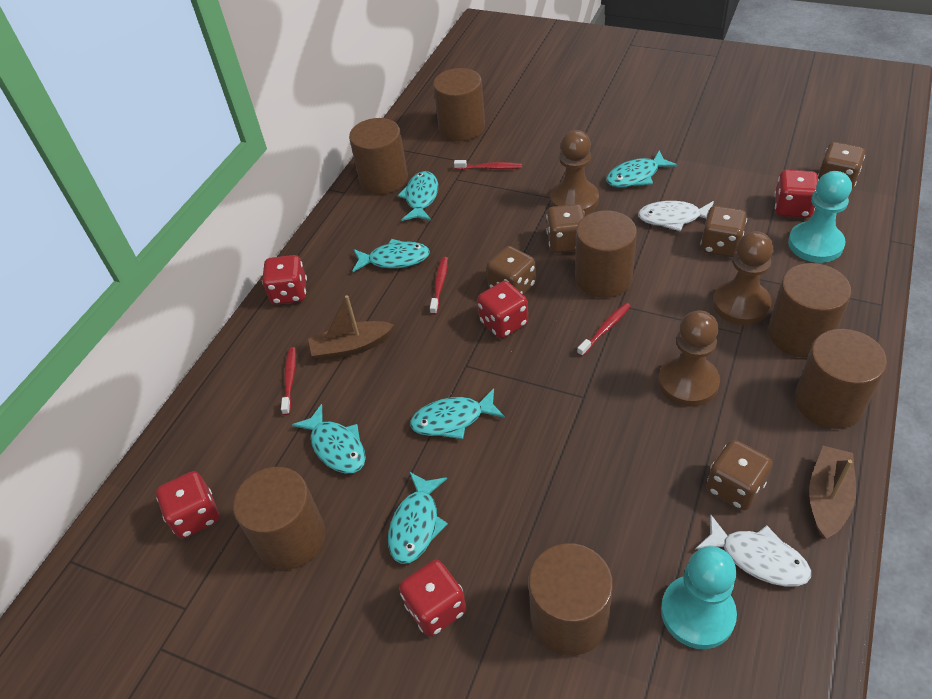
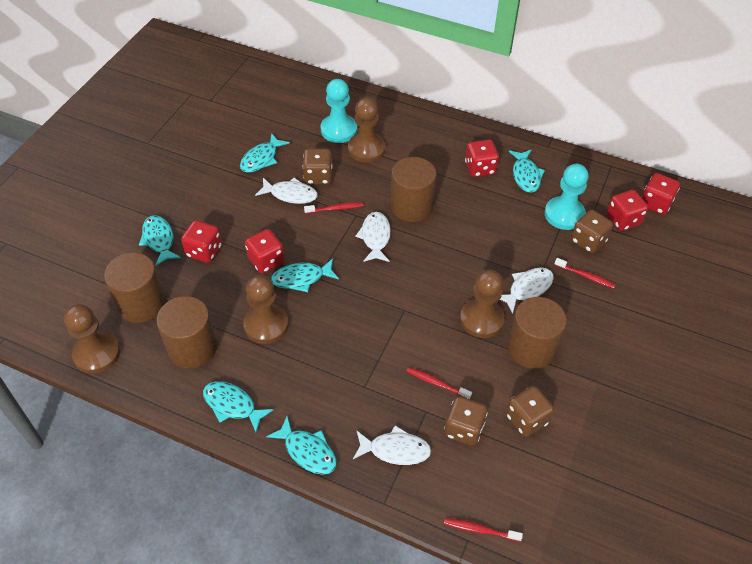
brown boat: [308,295,394,360] [809,446,856,539] = 2 -> none = 0
brown cylinder: [233,467,325,570] [349,118,408,194] [433,68,485,141] [529,543,613,656] [575,210,637,298] [768,263,851,358] [795,329,887,429] = 7 -> [104,253,165,323] [156,296,217,369] [390,157,437,222] [507,297,567,369] = 4
brown dice: [487,246,536,295] [546,204,585,253] [700,206,747,257] [707,440,772,510] [818,142,865,189] = 5 -> [303,149,333,184] [444,396,488,446] [506,386,554,437] [571,210,613,253] = 4
brown pawn: [551,130,599,214] [658,310,720,407] [713,231,773,325] = 3 -> [64,304,120,374] [243,275,289,344] [348,98,385,163] [460,270,505,338] = 4
white fish: [638,201,714,232] [695,514,811,587] = 2 -> [255,178,318,204] [353,425,431,465] [355,212,391,262] [500,267,554,314] = 4

